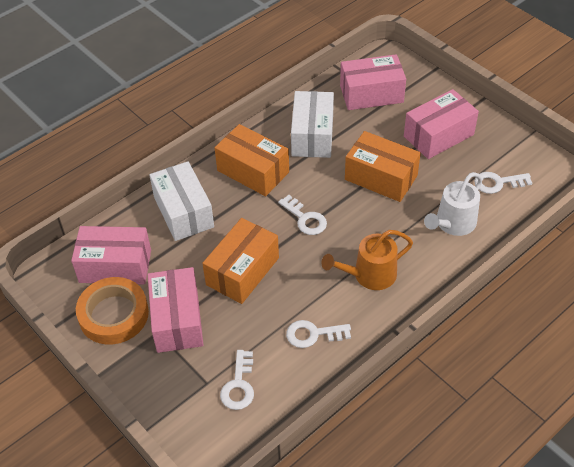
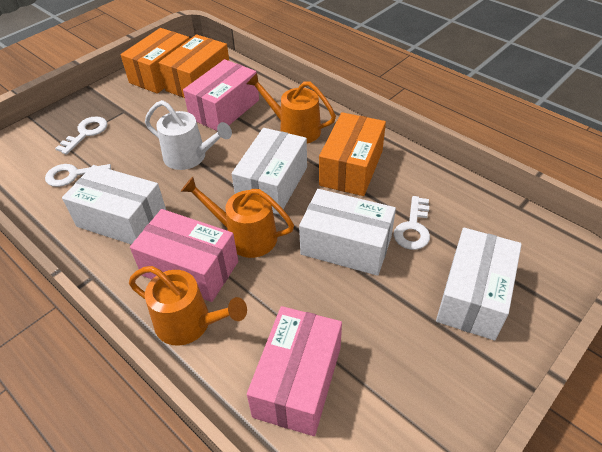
orange tape: [76,277,149,345] = 1 -> none = 0
orange watering can: [321,230,413,290] = 1 -> [129,266,247,346] [181,177,294,258] [246,73,336,143] = 3
pink box: [71,226,151,285] [148,267,203,353] [340,54,406,110] [404,89,479,159] = 4 -> [130,209,238,302] [183,59,259,131] [247,306,342,436] = 3
white box: [149,161,214,241] [291,91,334,158] = 2 -> [62,165,166,244] [232,128,307,215] [299,189,396,276] [436,228,522,340] = 4
white key: [220,350,254,410] [278,195,327,235] [286,320,351,348] [474,172,532,194] = 4 -> [45,164,111,187] [55,116,107,155] [393,196,430,250] = 3

